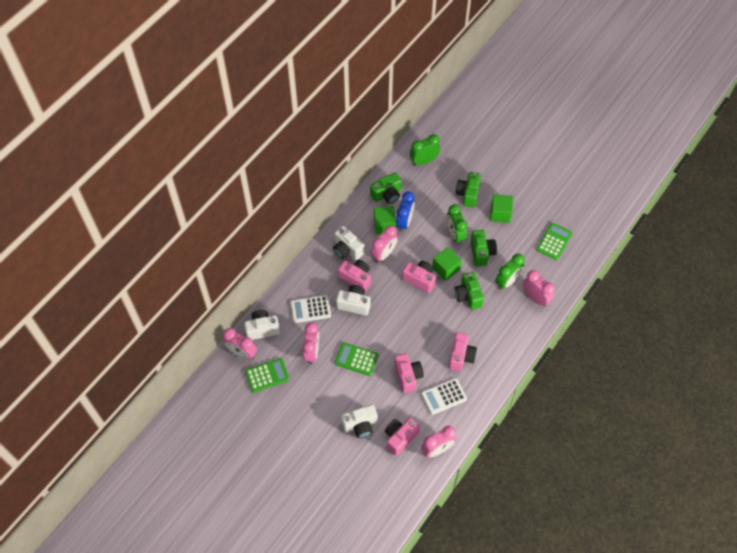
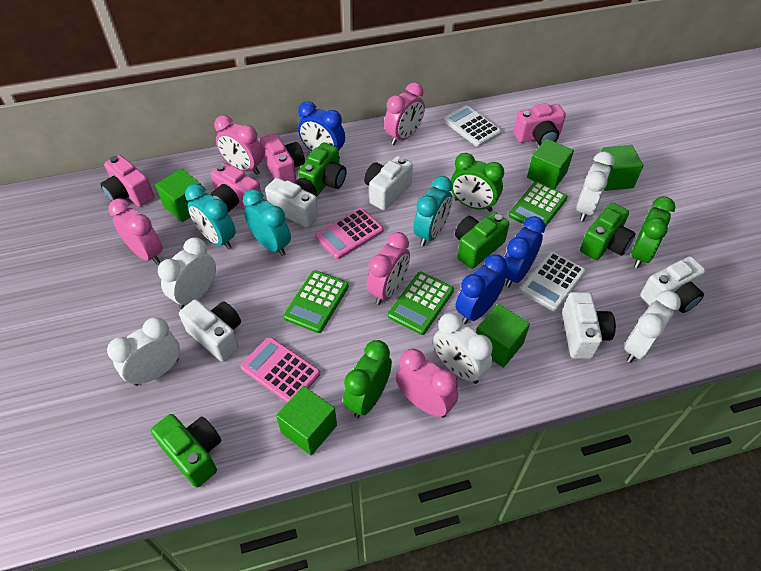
blue clock: [396,191,415,232] = 1 -> [298,101,345,158] [456,254,507,324] [504,216,545,288] = 3
green cube: [374,206,396,234] [432,247,462,281] [490,194,513,223] = 3 -> [155,168,201,222] [276,386,337,455] [476,304,530,368] [527,139,574,189] [597,145,643,191] = 5
pink calculator: none = 0 -> [240,337,320,403] [315,208,383,259] = 2
pink camera: [338,260,371,292] [385,418,420,456] [394,353,424,393] [402,261,436,293] [449,332,477,371] = 5 -> [101,155,154,207] [211,163,263,212] [260,133,305,183] [513,103,566,146] = 4
turquoise clock: none = 0 -> [185,184,236,249] [243,189,291,256] [413,176,453,246] = 3
white camera: [244,310,280,340] [333,226,365,260] [336,285,370,316] [341,404,378,438] = 4 -> [179,299,241,362] [265,178,318,227] [364,156,413,210] [562,292,616,359] [640,256,706,313] = 5
white clock: none = 0 -> [107,317,180,386] [158,237,216,309] [433,313,493,384] [576,151,615,221] [624,290,681,363] = 5

